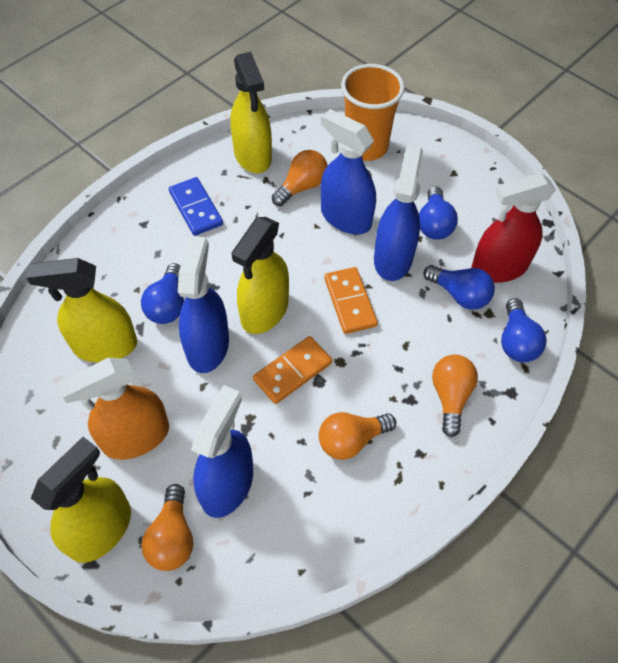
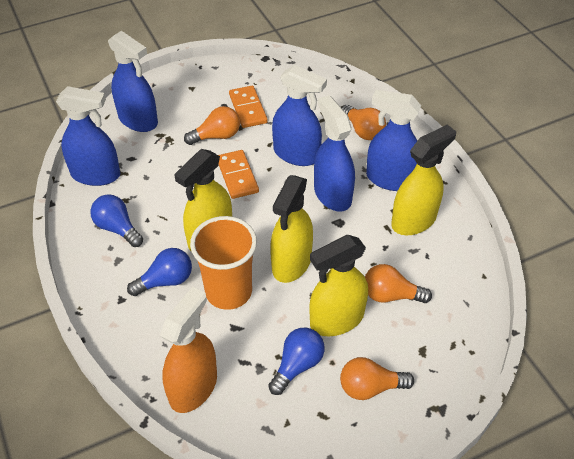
blue domino: [169,177,223,236] = 1 -> none = 0
blue light bulb: [141,263,184,324] [419,186,458,240] [423,265,495,310] [501,298,547,362] = 4 -> [90,194,143,247] [127,248,192,296] [268,328,324,395] = 3
blue spray bottle: [178,236,229,373] [191,385,253,518] [321,109,376,234] [374,145,423,281] = 4 -> [56,86,120,186] [108,31,158,132] [272,65,327,166] [314,95,355,212] [366,90,421,191] = 5
red spray bottle: [472,173,556,283] = 1 -> none = 0

